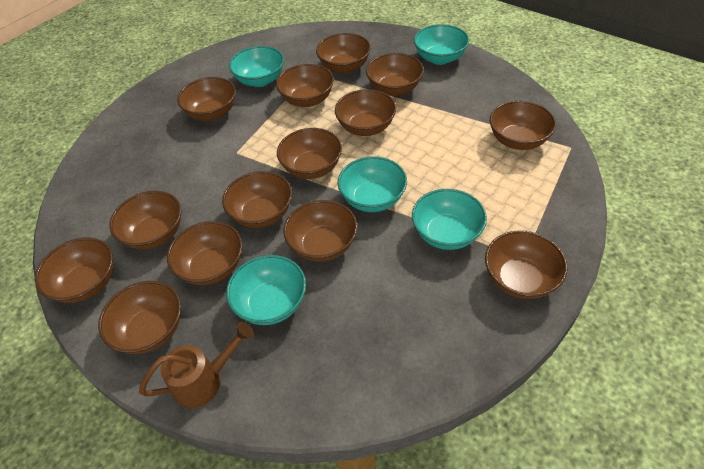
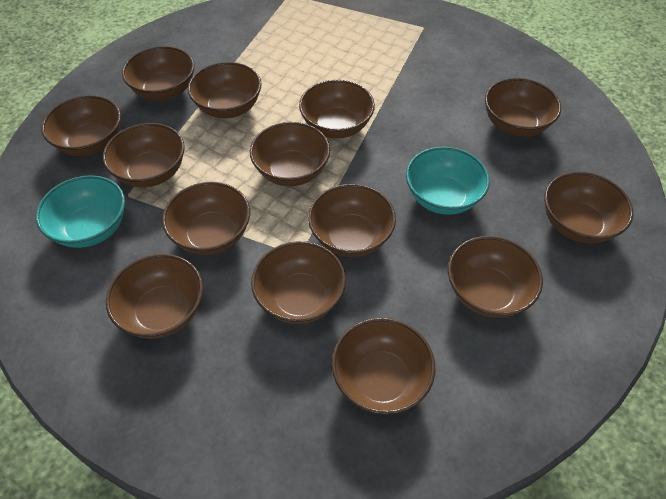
brown watering can: [139,322,254,408] = 1 -> none = 0
turquoise bowl: [226,255,306,325] [229,46,284,87] [338,156,407,212] [412,189,487,250] [414,24,469,65] = 5 -> [36,175,125,248] [406,147,490,215] = 2

